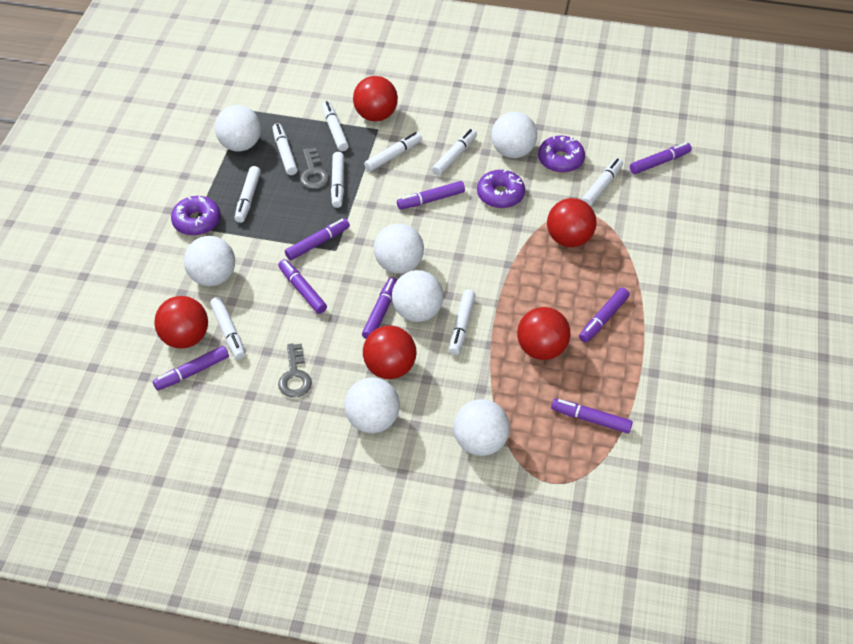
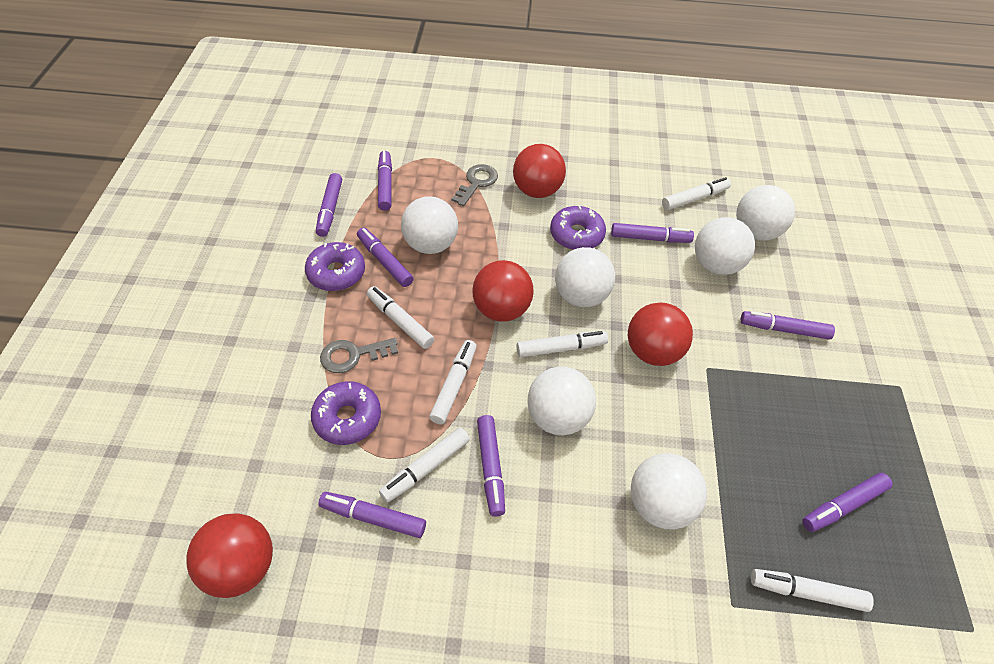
red ball: [154,296,208,349] [353,76,398,122] [363,325,416,379] [517,307,571,360] [547,198,597,247] = 5 -> [186,513,273,598] [472,260,534,322] [513,144,566,198] [628,302,693,366] = 4
white ball: [184,236,235,286] [215,105,261,152] [344,377,400,433] [374,223,424,274] [392,270,444,322] [453,399,510,456] [491,112,537,158] = 7 -> [401,197,458,254] [527,367,596,435] [555,247,615,307] [631,453,707,529] [695,217,755,275] [736,185,795,240] = 6
white marker: [210,297,246,359] [235,166,261,223] [272,123,298,175] [322,101,349,151] [331,152,344,208] [364,132,422,172] [432,129,477,176] [449,289,476,355] [582,158,623,206] = 9 -> [367,286,434,349] [379,427,470,503] [429,340,477,424] [517,331,608,357] [662,177,731,210] [751,569,874,612] = 6

